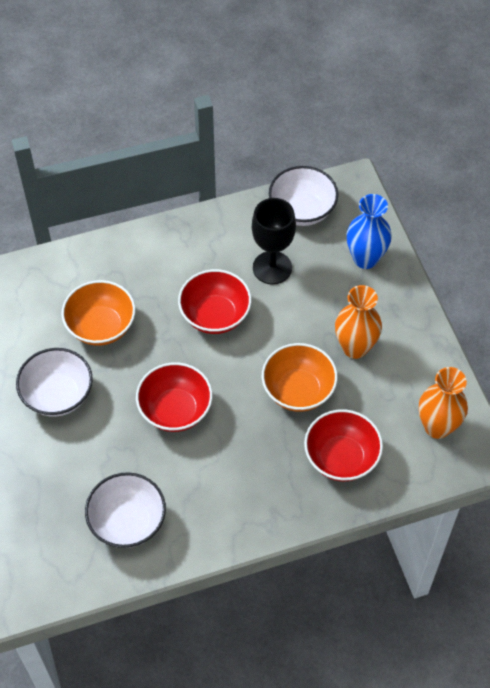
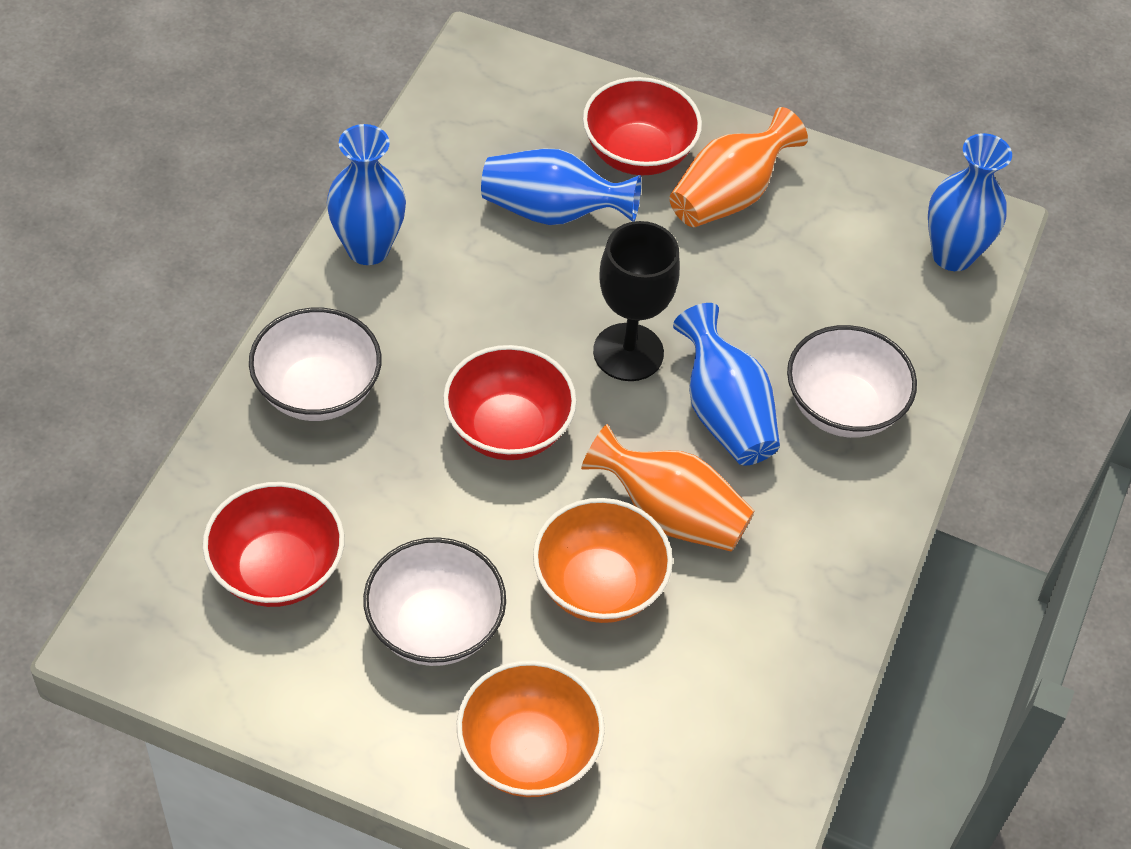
blue vase: [347,194,392,269] = 1 -> [327,124,406,265] [481,149,641,225] [673,303,780,466] [928,133,1012,271] = 4

